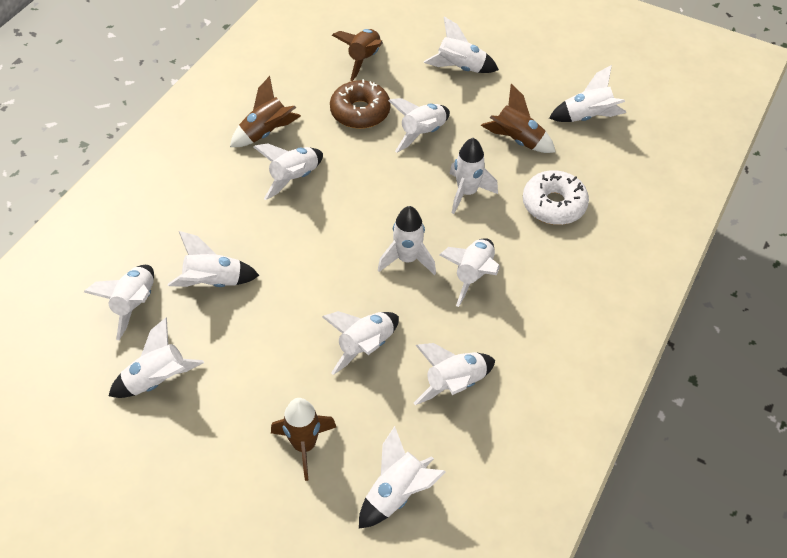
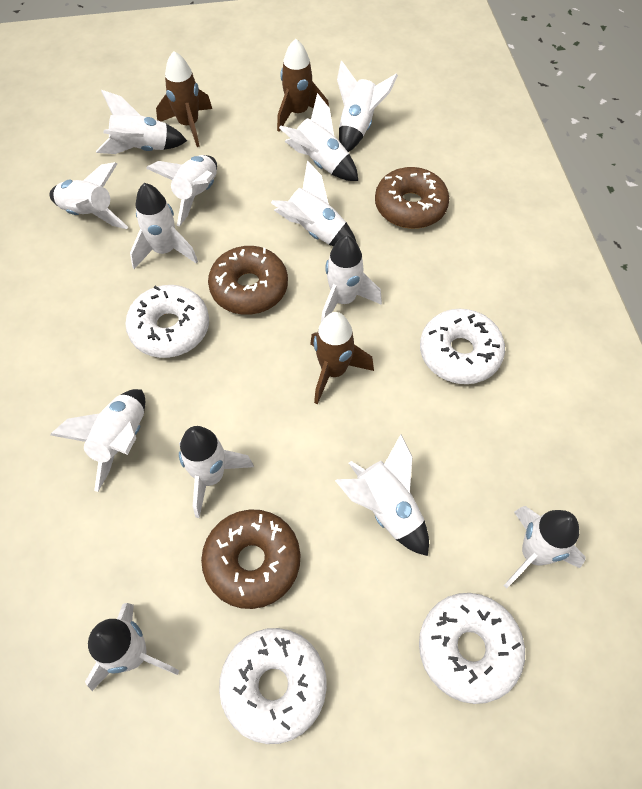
brown donut: [330,79,391,129] = 1 -> [201,509,301,609] [208,246,288,315] [375,167,449,229] = 3
brown rocket: [230,76,301,147] [271,398,336,481] [332,29,383,81] [481,84,556,153] = 4 -> [156,51,212,147] [277,39,329,132] [310,312,374,404] = 3
white donut: [523,170,589,225] = 1 -> [125,285,209,358] [219,628,327,744] [419,593,525,704] [420,309,505,384] = 4

